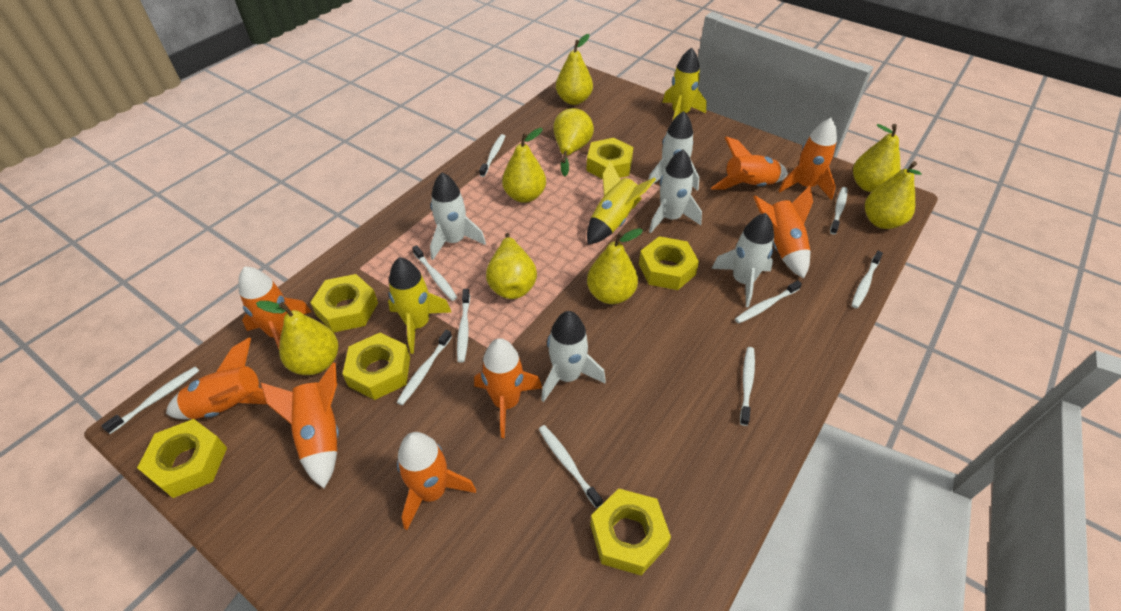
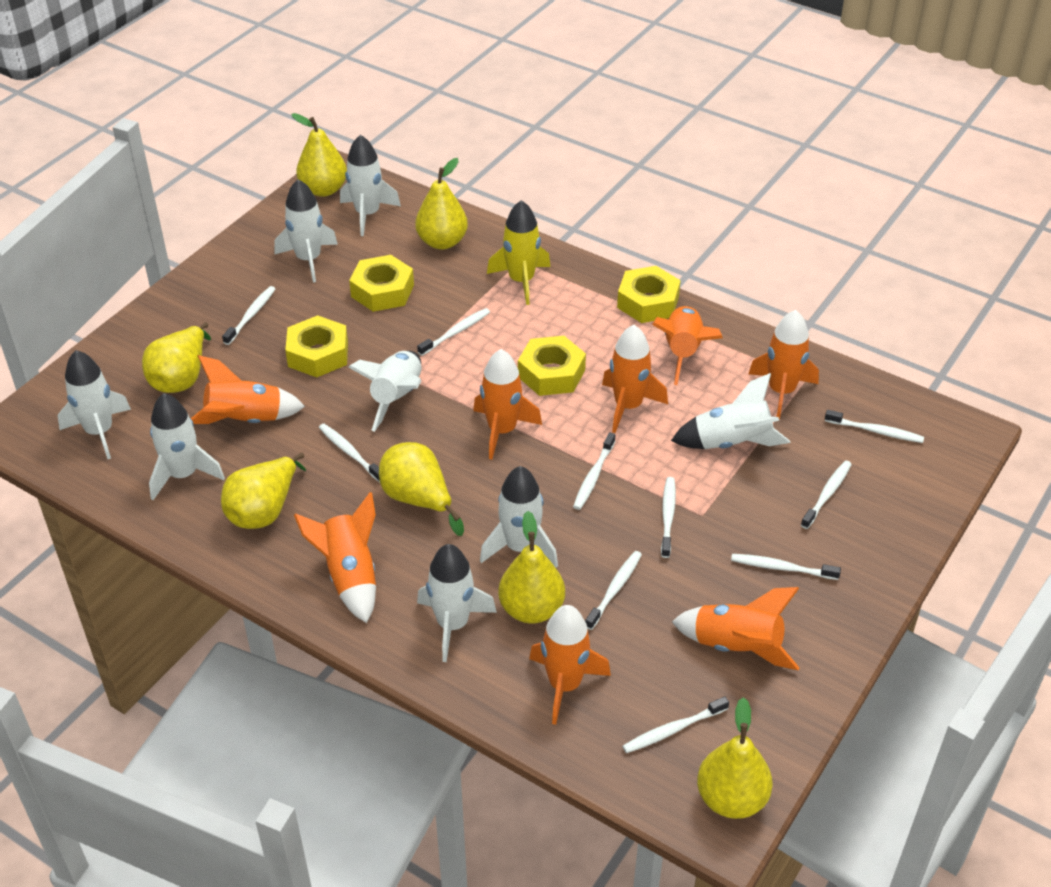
white rocket: [430,172,486,260] [541,311,606,402] [648,111,699,191] [649,150,702,233] [712,213,774,307] = 5 -> [58,350,131,459] [149,393,225,500] [274,179,338,282] [340,135,401,236] [348,351,421,432] [417,544,497,662] [480,466,558,568] [671,373,790,449] = 8
yellow nut: [137,419,227,498] [310,274,378,333] [343,333,410,400] [586,138,633,179] [590,488,671,575] [639,236,699,290] = 6 -> [285,315,348,377] [349,255,414,312] [518,336,586,396] [617,266,681,323] = 4
yellow pear: [256,301,338,375] [486,233,537,299] [502,128,546,203] [553,108,594,176] [556,34,593,105] [587,228,643,304] [853,124,901,192] [865,161,922,229] = 8 -> [142,322,211,393] [221,452,306,529] [291,113,347,197] [379,442,464,536] [415,158,468,250] [498,511,565,624] [697,697,773,819] = 7
yellow rocket: [388,257,451,354] [587,161,656,244] [662,47,707,120] = 3 -> [487,200,551,305] = 1

